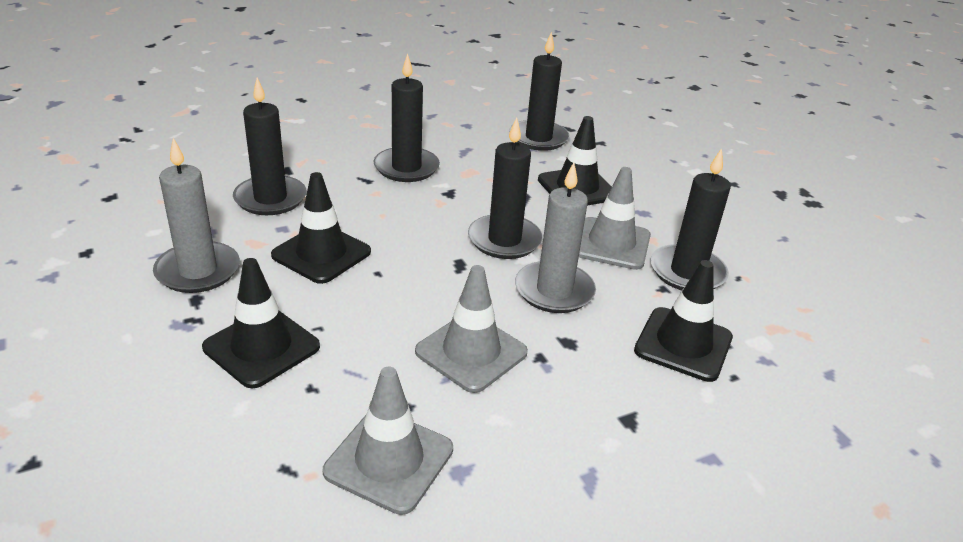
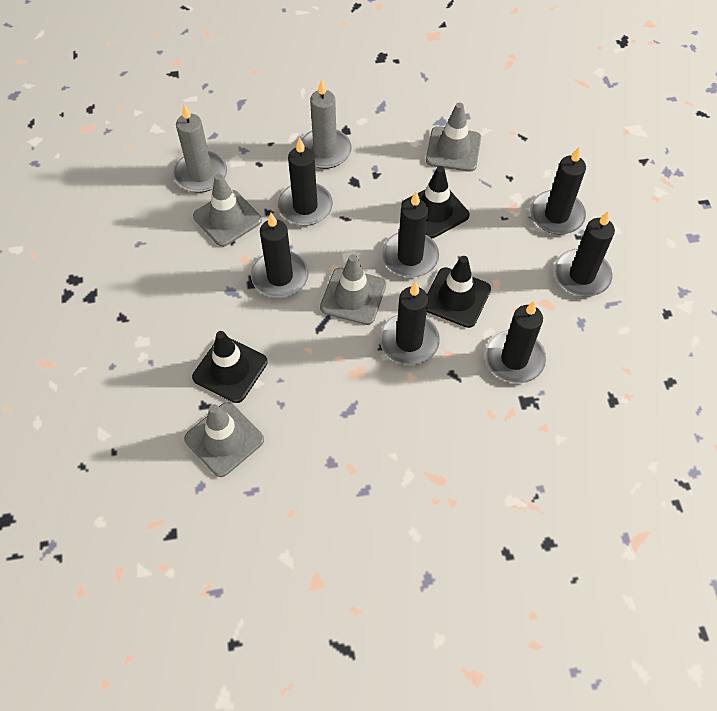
black candle: [233,77,307,215] [374,54,440,182] [468,117,542,259] [509,32,569,151] [651,148,731,290] = 5 -> [251,213,309,298] [278,137,333,226] [379,282,440,365] [382,191,439,277] [485,301,546,383] [530,147,586,235] [554,211,615,297] = 7
black traffic cone: [202,258,320,389] [271,172,371,284] [538,116,612,206] [634,260,733,382] = 4 -> [192,331,268,403] [402,166,469,238] [427,256,491,328] = 3
grey traffic cone: [323,367,453,515] [415,265,528,393] [579,167,651,270] = 3 -> [184,402,264,477] [193,174,262,247] [320,254,386,325] [426,102,481,172] = 4

